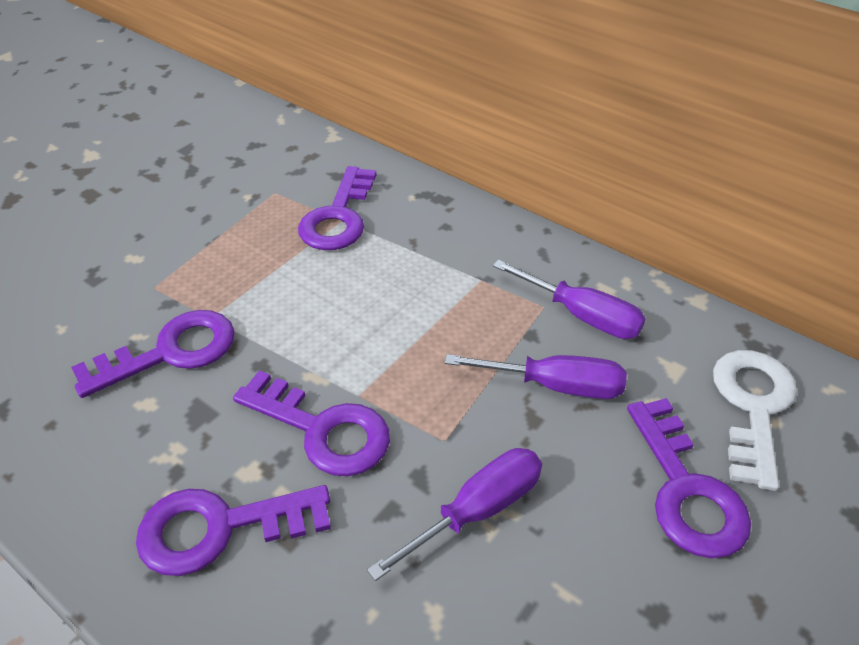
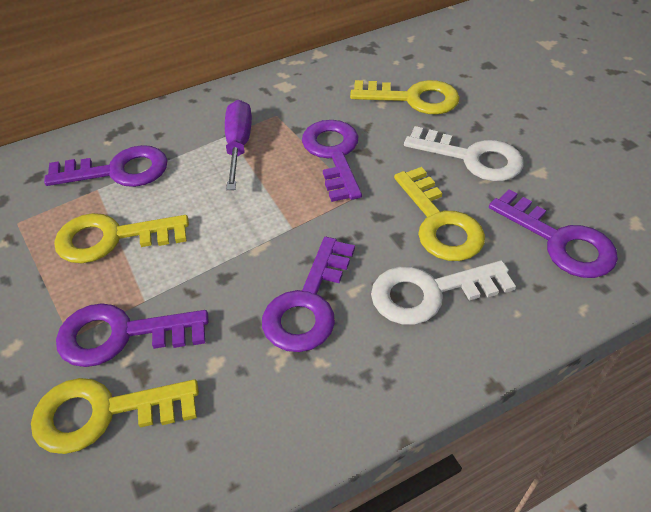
purple screwdriver: [367,448,542,581] [445,354,627,399] [493,260,646,339] = 3 -> [225,100,252,190] = 1
white key: [713,350,797,491] = 1 -> [371,260,516,325] [404,126,524,181] = 2
yellow key: none = 0 -> [31,378,199,454] [54,213,189,263] [350,80,460,115] [394,167,485,261] = 4

